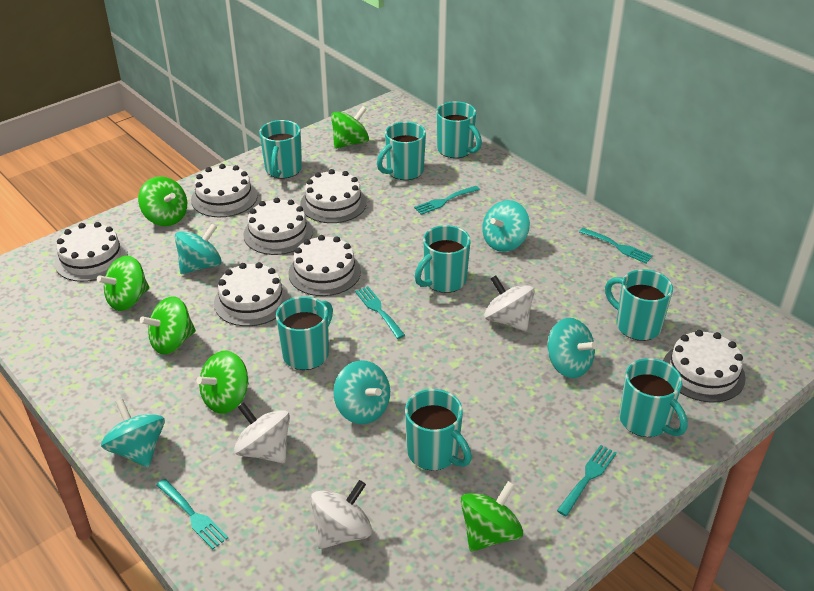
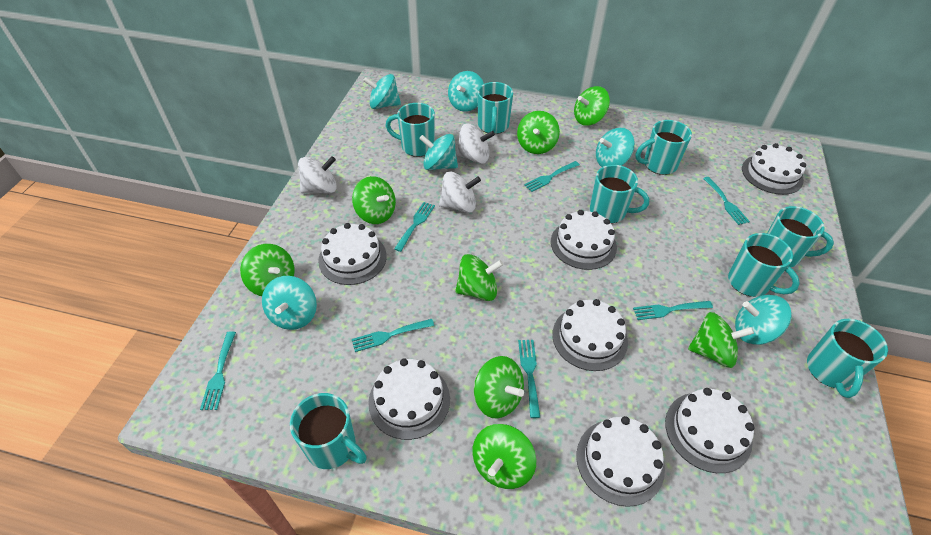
green spinning top: [97,255,149,311] [138,176,187,226] [140,296,196,355] [196,351,249,414] [331,106,369,149] [460,481,523,552] = 6 -> [240,244,295,296] [352,176,396,224] [455,254,503,301] [472,424,536,489] [474,356,524,418] [517,111,560,154] [574,86,610,126] [688,312,754,368] = 8
turquoise fork: [156,479,228,549] [355,286,405,339] [414,186,480,215] [557,445,617,516] [579,228,653,263] = 5 -> [200,331,236,410] [352,319,434,352] [394,202,435,252] [518,340,540,418] [524,161,580,192] [633,301,713,320] [703,177,750,225] = 7
turquoise spinning top: [101,399,165,468] [175,224,222,274] [333,360,390,424] [482,200,530,252] [547,318,597,378] = 5 -> [262,276,317,330] [363,74,401,109] [419,134,458,170] [448,71,484,112] [596,128,635,167] [735,295,792,345] = 6

